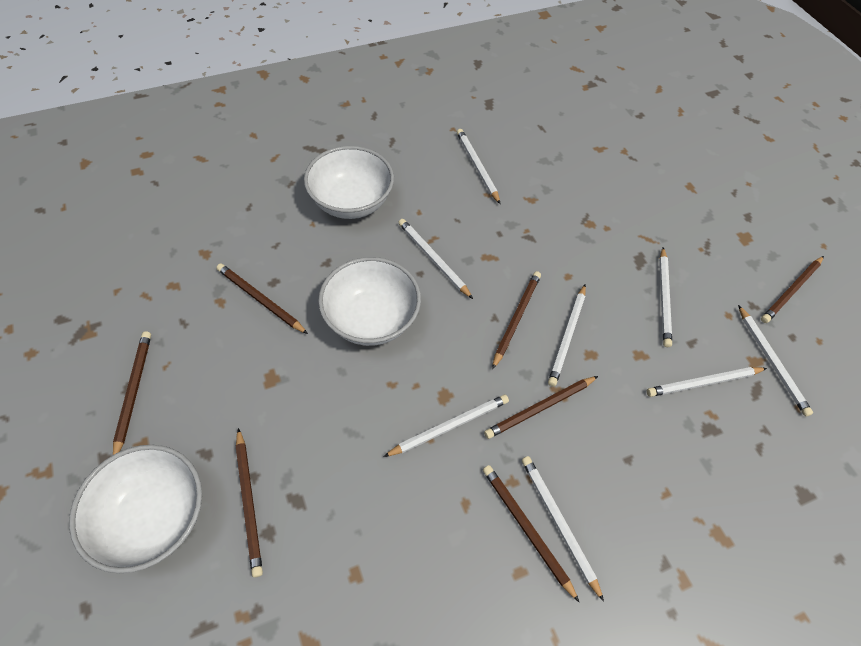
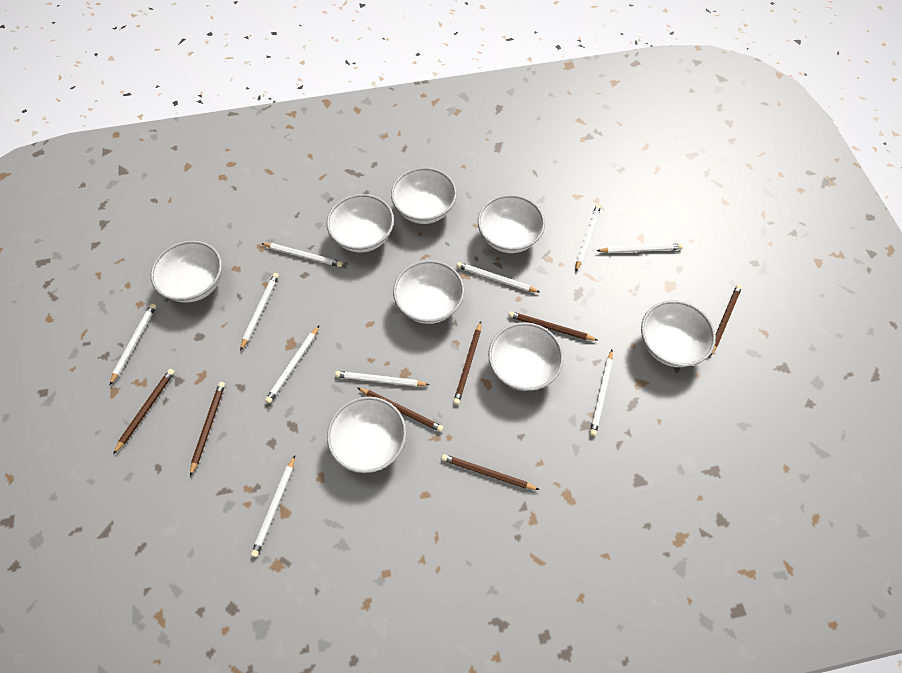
white bowl: [69,445,202,574] [304,146,394,219] [318,257,421,346] = 3 -> [151,241,222,303] [326,194,394,253] [327,397,406,473] [391,167,457,224] [393,260,465,324] [478,195,545,253] [488,322,564,391] [641,300,716,367] = 8
white pencil: [383,394,509,457] [398,219,473,299] [457,129,500,204] [522,456,604,602] [548,285,586,386] [647,367,767,397] [659,247,672,347] [738,305,813,416] = 8 -> [109,303,156,386] [240,273,279,351] [251,455,295,557] [261,243,342,267] [265,326,319,403] [335,371,430,387] [456,262,540,292] [575,204,601,271] [590,350,613,436] [597,244,683,253] = 10

